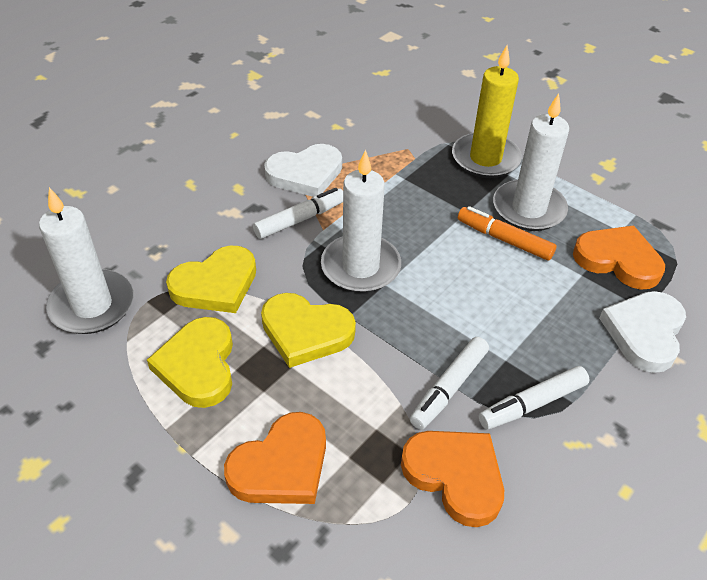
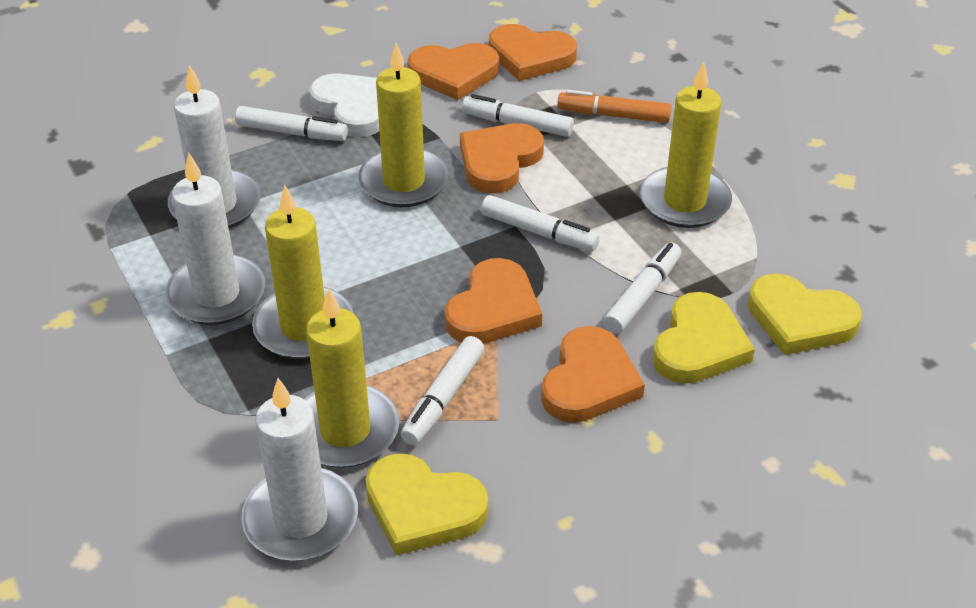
orange heart: [224,412,326,504] [401,431,504,527] [573,225,665,290] = 3 -> [408,43,499,100] [444,258,542,344] [460,123,544,193] [489,24,577,81] [541,326,645,423] = 5
white heart: [264,144,342,197] [599,291,686,373] = 2 -> [310,73,379,137] = 1
white marker: [253,188,343,239] [410,337,489,430] [479,366,590,429] = 3 -> [235,106,348,141] [400,336,485,445] [462,94,574,137] [481,195,600,251] [603,242,681,334] = 5
yellow candle: [452,45,522,178] = 1 -> [252,185,354,359] [304,289,399,468] [358,43,449,207] [640,62,732,228] = 4

